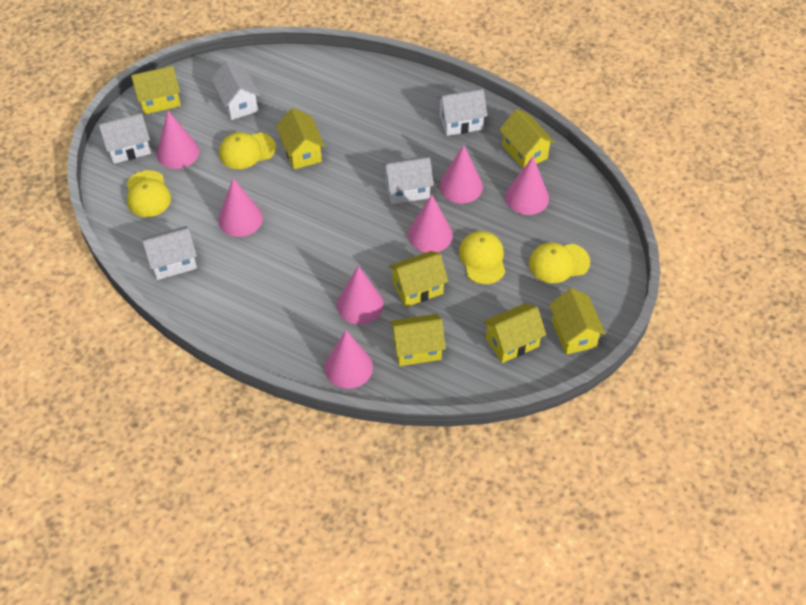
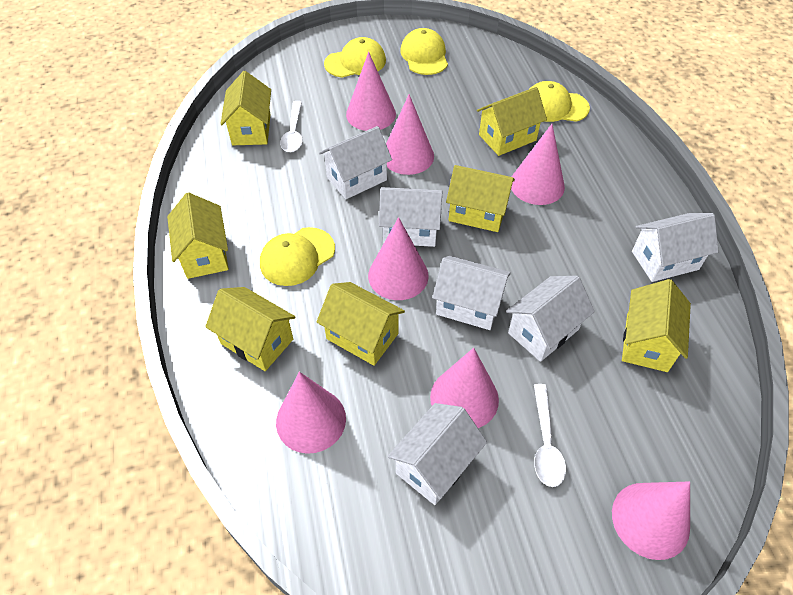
white house: [99,113,151,164] [142,226,197,280] [211,60,260,120] [382,156,434,204] [437,89,487,136] = 5 -> [319,126,392,199] [379,187,442,247] [388,403,487,505] [432,256,511,330] [506,276,595,362] [632,213,719,282] = 6
white spoon: none = 0 -> [280,101,303,152] [534,384,566,487] = 2

